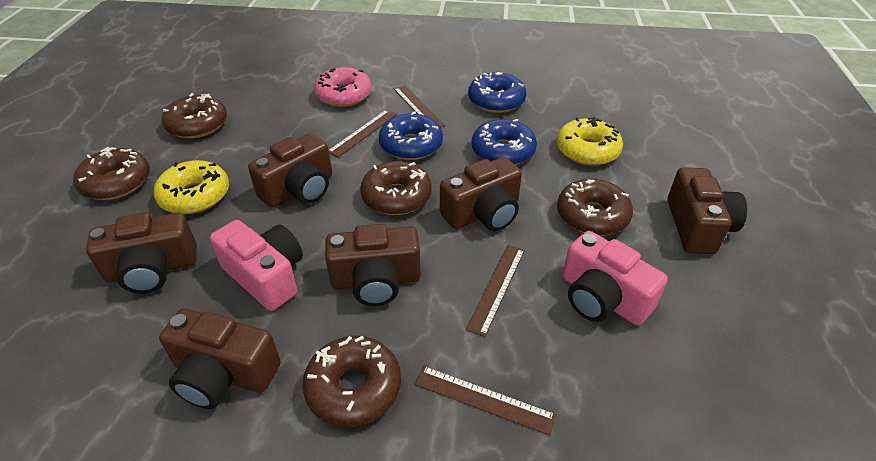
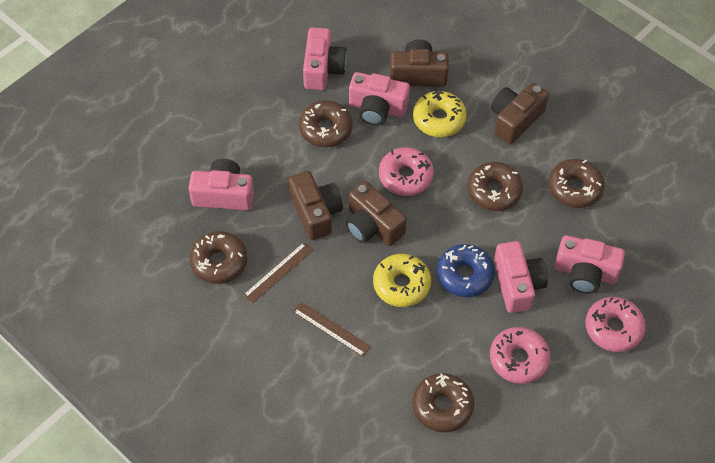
blue donut: [379,111,443,160] [468,72,526,113] [472,119,537,165] = 3 -> [437,244,495,297] = 1
brown camera: [86,212,196,294] [159,309,280,409] [248,133,332,208] [325,224,421,306] [440,157,522,231] [667,167,747,254] = 6 -> [289,171,343,240] [346,181,407,246] [390,39,449,87] [491,83,549,144] = 4
brown ruler: [329,110,397,157] [394,85,445,128] [415,366,556,435] [466,245,525,337] = 4 -> [243,242,313,304] [293,302,371,357] = 2
pink camera: [210,220,303,311] [563,231,668,325] = 2 -> [188,159,254,210] [303,27,347,90] [349,72,410,126] [494,241,548,313] [555,235,625,294] = 5
pink donut: [314,67,372,107] = 1 -> [379,147,434,196] [490,327,551,384] [585,297,646,352] = 3

